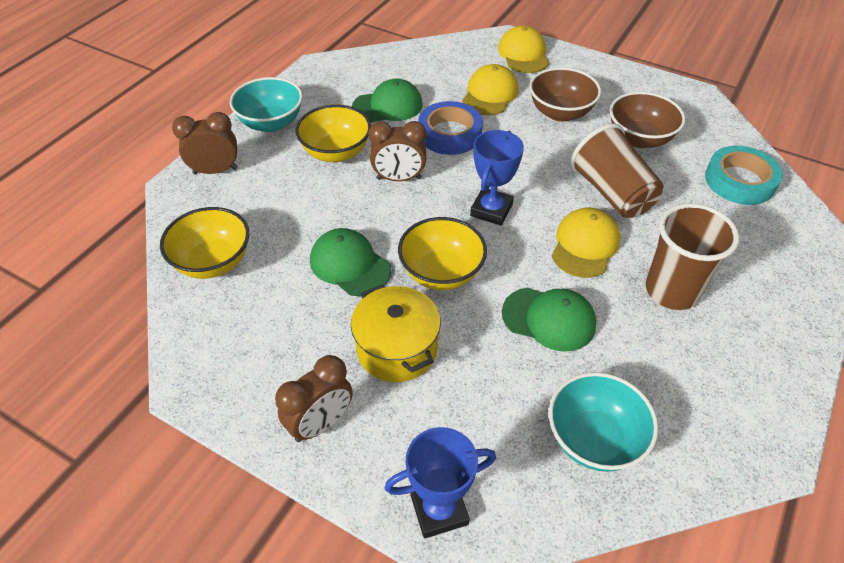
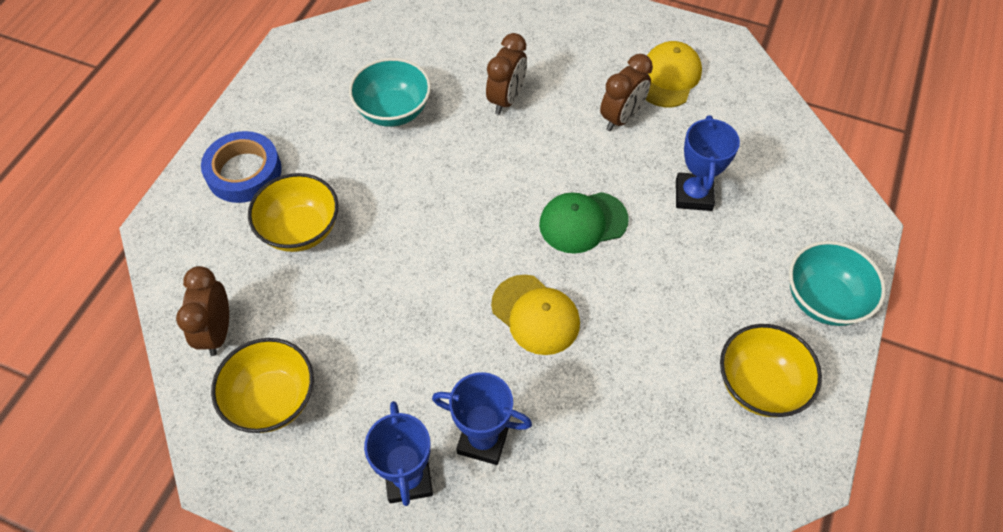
blue trophy: [385,427,496,538] [470,130,524,226] = 2 -> [364,401,433,506] [432,372,532,465] [676,115,740,211] = 3
brown bowl: [529,67,601,122] [610,92,685,148] = 2 -> none = 0
brown cup: [570,124,664,218] [646,203,739,310] = 2 -> none = 0
green cap: [310,228,391,296] [352,79,423,123] [502,288,596,352] = 3 -> [539,192,629,254] = 1
turquoise tape: [705,146,783,205] = 1 -> none = 0
yellow cap: [462,64,519,115] [498,25,549,73] [552,208,621,278] = 3 -> [491,275,580,355] [645,41,702,107] = 2
yellow pot: [351,284,441,382] = 1 -> none = 0

